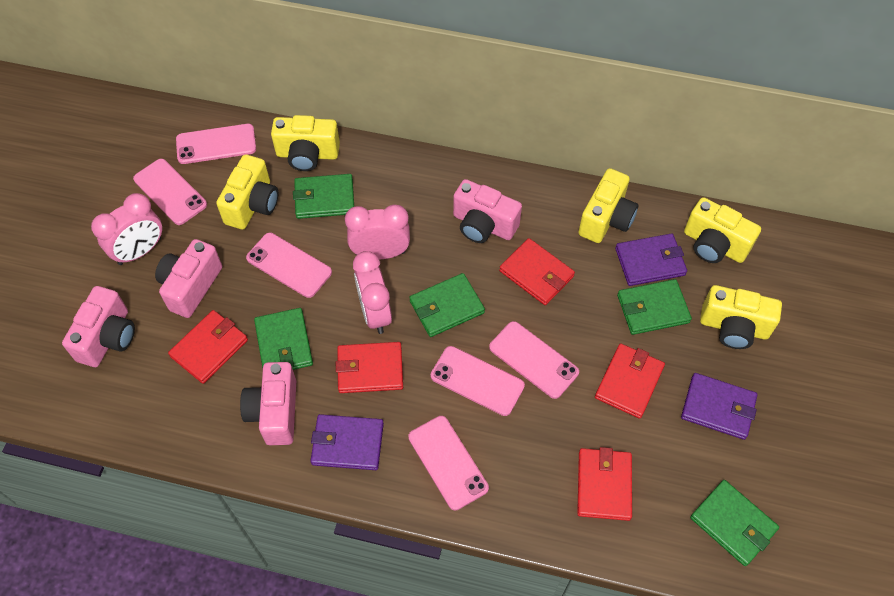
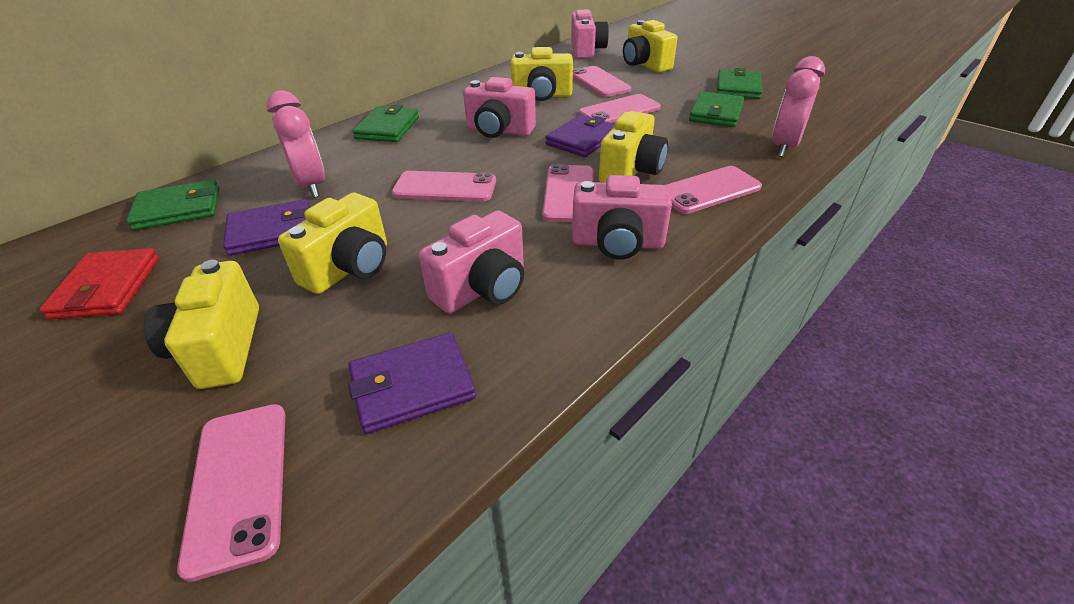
green wallet: [254,308,313,370] [293,174,354,219] [409,273,485,337] [617,279,692,335] [690,480,779,566] = 5 -> [126,179,219,230] [352,105,419,142] [689,91,744,127] [717,68,763,99] = 4
pink clock: [91,193,162,265] [345,205,410,259] [353,251,392,334] = 3 -> [266,90,325,198] [772,56,825,157] = 2
red wallet: [168,310,248,384] [336,342,403,393] [499,238,575,305] [577,447,632,521] [595,343,665,419] = 5 -> [39,248,159,320] = 1

